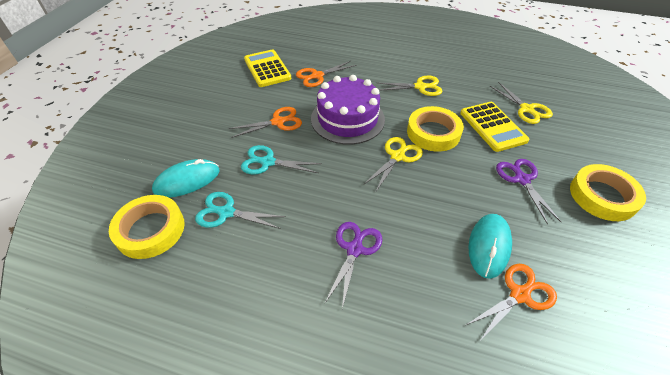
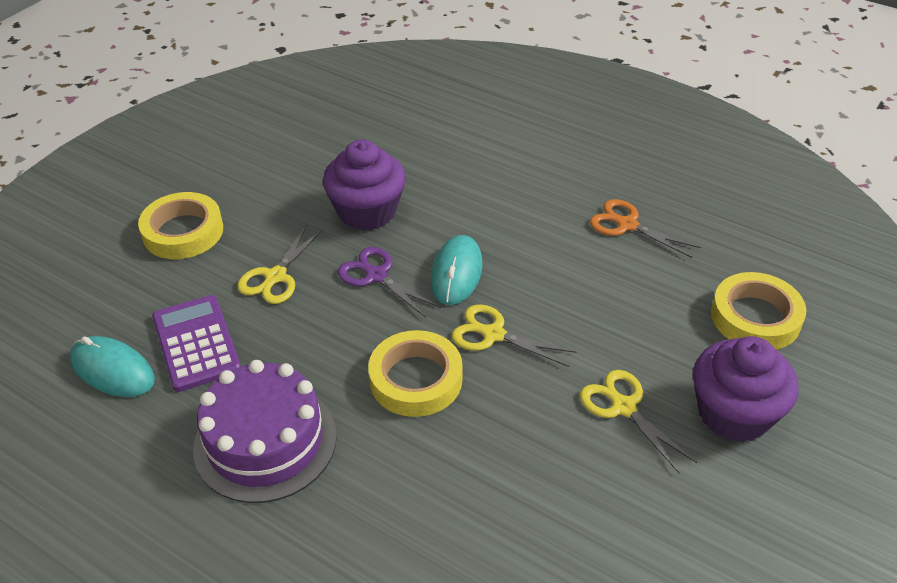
orange scissors: [228,107,302,138] [296,61,357,87] [466,264,557,342] = 3 -> [590,199,701,258] = 1
purple calculator: none = 0 -> [152,295,241,392] = 1
purple cupcake: none = 0 -> [323,139,406,231] [693,336,799,442] = 2
purple scissors: [325,222,382,309] [496,159,561,224] = 2 -> [338,247,441,318] = 1
turquoise scissors: [195,192,286,229] [241,145,322,174] = 2 -> none = 0
yellow calculator: [244,49,291,87] [460,102,530,152] = 2 -> none = 0

